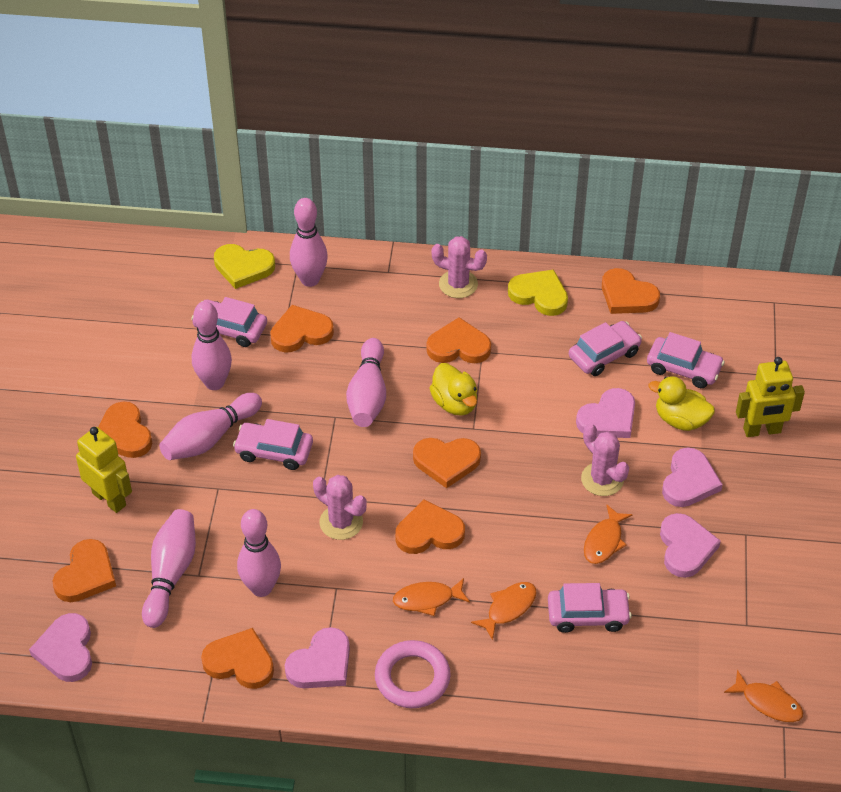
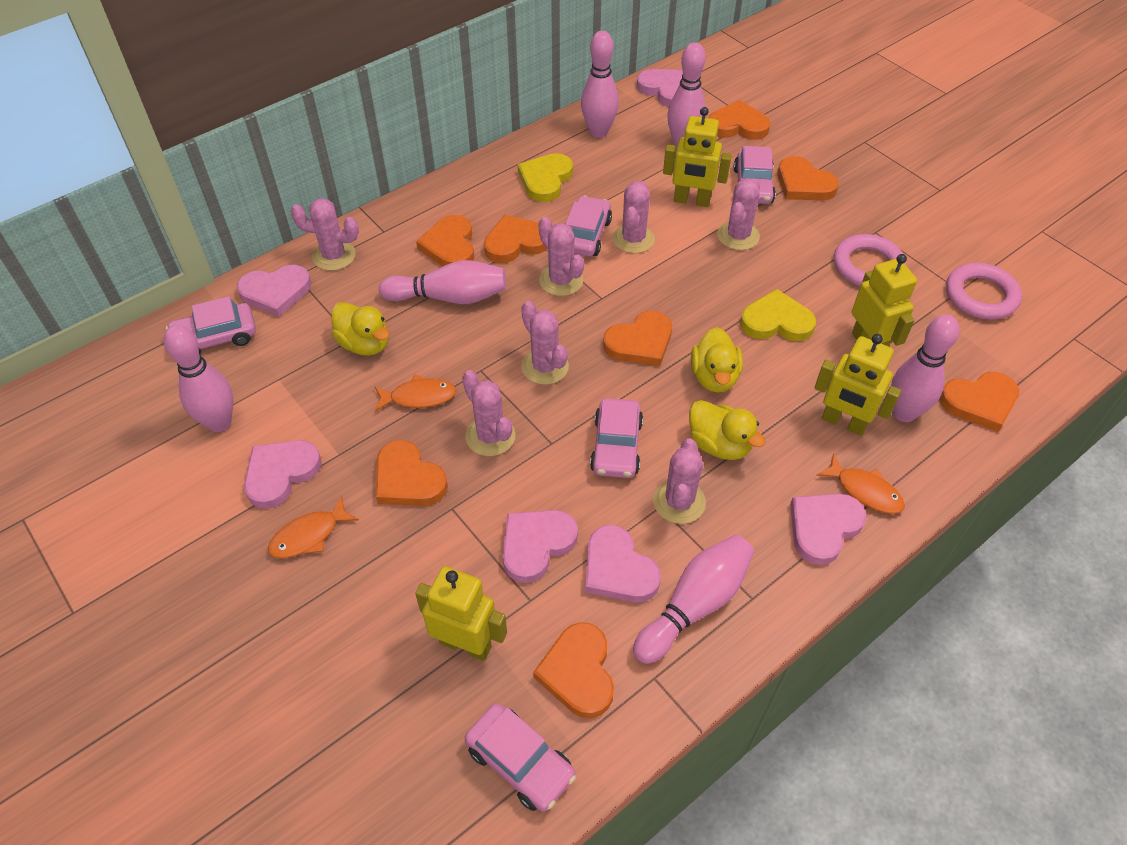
orange fish: [393,578,470,616] [471,582,537,640] [584,505,633,564] [724,670,803,722] = 4 -> [268,496,359,558] [375,375,456,412] [816,453,905,514] = 3
pink cactus: [313,475,367,540] [431,236,487,298] [581,424,629,496] = 3 -> [291,198,359,271] [462,370,516,456] [521,301,569,385] [539,217,584,296] [612,181,655,254] [653,438,706,524] [717,178,760,250] = 7
pink heart: [29,613,92,682] [285,627,350,688] [576,388,635,438] [660,513,721,578] [662,448,723,507] = 5 -> [237,265,311,317] [244,440,322,509] [503,510,578,583] [585,525,661,602] [637,69,683,107] [790,494,866,565] = 6
pink ring: [375,640,451,708] = 1 -> [834,234,906,286] [946,263,1022,320] = 2
yellow duck: [429,363,477,416] [648,376,715,431] = 2 -> [331,302,389,356] [689,400,766,460] [691,327,743,393] = 3
yellow robot: [76,427,132,513] [736,357,805,437] = 2 -> [415,566,507,661] [663,107,732,207] [814,334,901,436] [852,254,917,346] = 4

